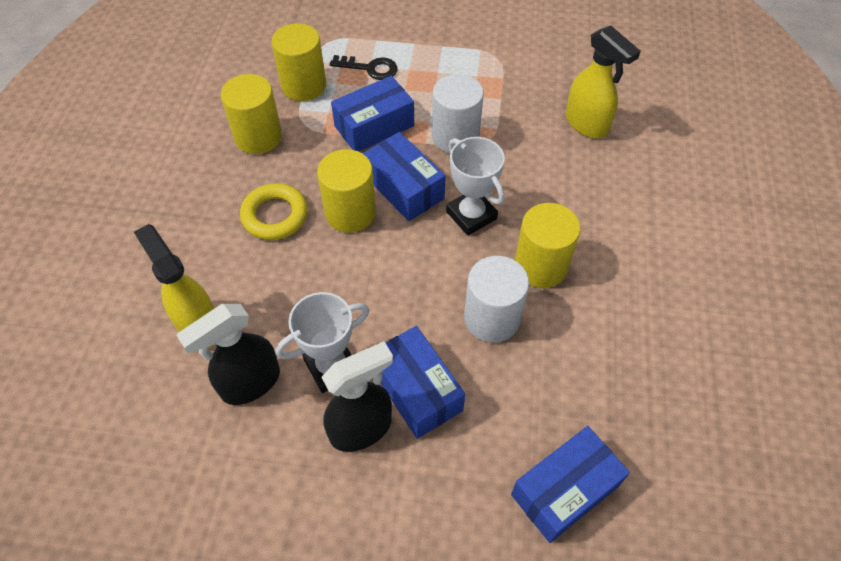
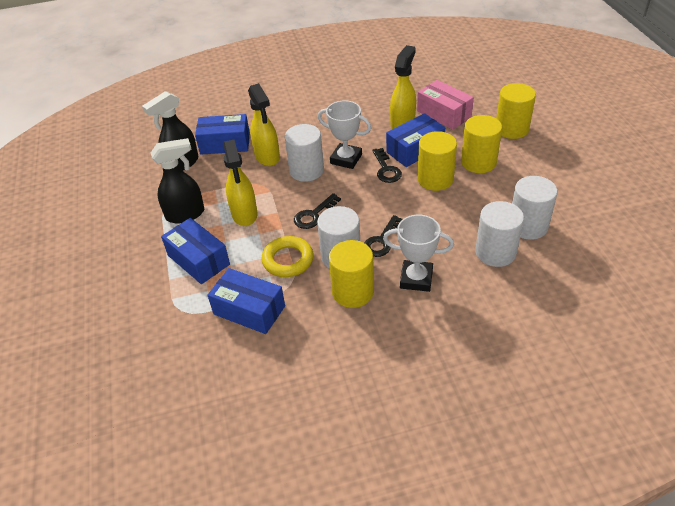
black key: [330,55,398,80] = 1 -> [294,193,341,229] [365,215,403,257] [372,148,402,183] = 3
pink box: none = 0 -> [417,80,474,130] = 1
white cylinder: [432,74,484,153] [464,256,529,342] = 2 -> [285,124,324,182] [317,206,360,269] [475,201,524,267] [512,176,557,240] = 4
yellow spray bottle: [134,224,215,348] [566,26,641,138] = 2 -> [223,139,258,226] [248,83,280,166] [390,45,416,129] = 3

